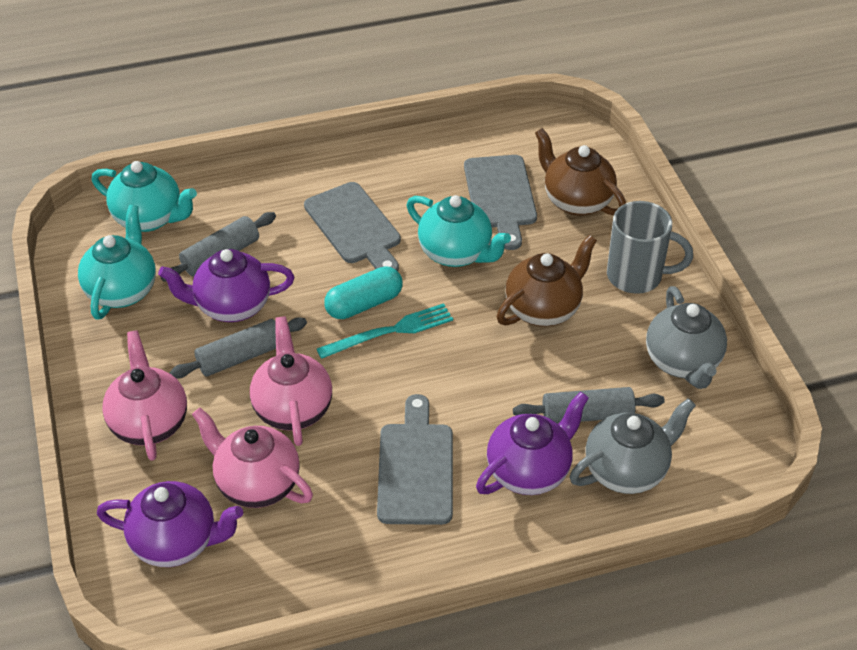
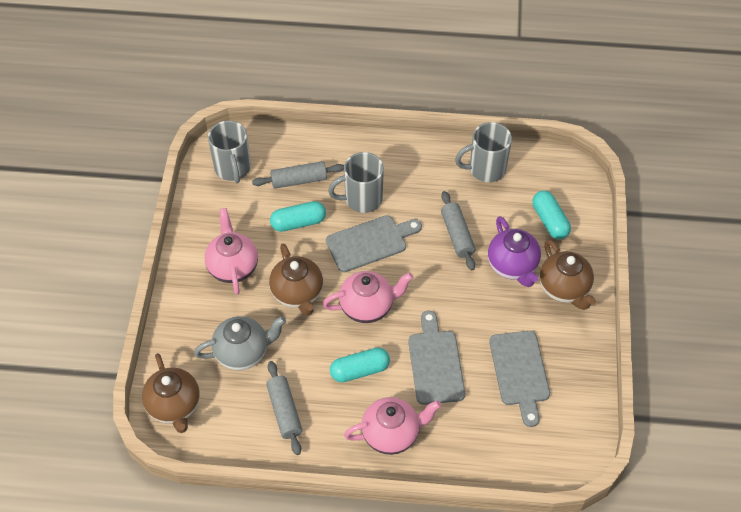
brown teapot: [497,235,597,327] [535,128,626,216] = 2 -> [142,353,200,433] [269,244,323,316] [540,239,596,310] = 3
grey mug: [607,201,693,294] = 1 -> [208,121,251,183] [328,152,384,213] [455,122,512,182] = 3
grey teapot: [570,398,696,494] [646,286,727,389] = 2 -> [194,316,286,370] = 1
purple teapot: [97,481,243,567] [158,249,294,322] [476,392,589,495] = 3 -> [488,216,541,287] = 1
turquoise capsule: [324,266,403,319] = 1 -> [270,201,326,232] [330,348,390,382] [532,191,571,239] = 3
turquoise fork: [317,303,453,359] = 1 -> none = 0
turquoise teapot: [78,205,156,320] [92,161,197,232] [407,195,511,267] = 3 -> none = 0

